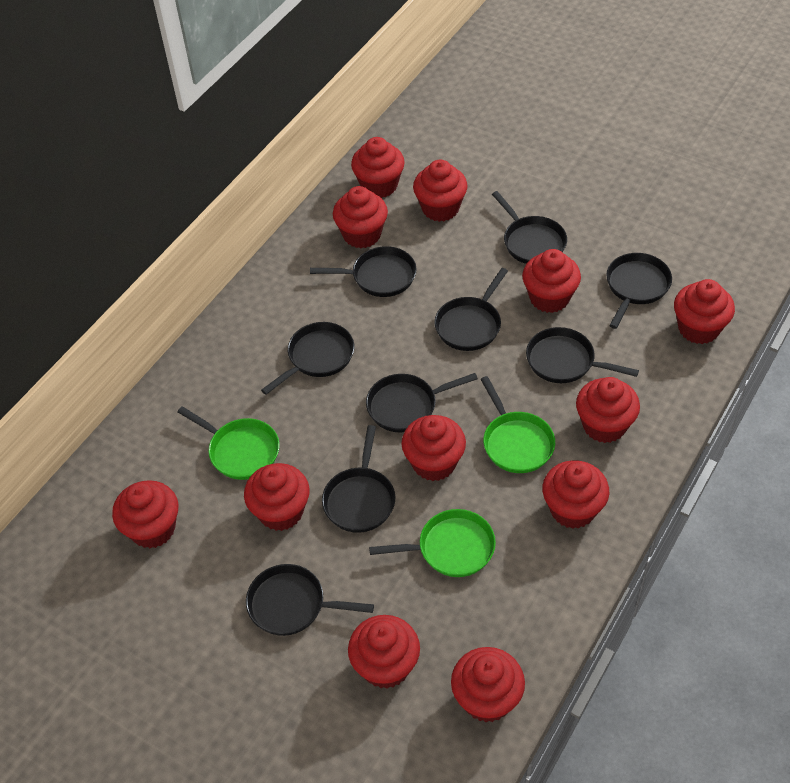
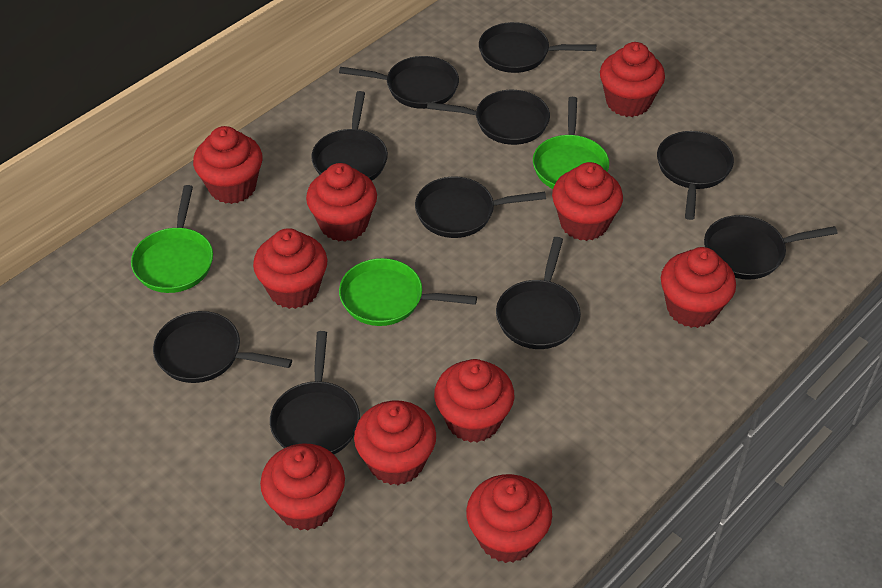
black pan: [246,564,374,636] [261,322,354,395] [310,246,417,297] [322,425,395,533] [366,373,478,433] [434,268,508,351] [492,191,567,264] [526,327,639,383] [606,253,672,329] = 9 -> [153,311,292,383] [270,331,360,454] [311,91,388,181] [339,56,459,109] [415,177,546,238] [427,90,550,145] [479,22,596,73] [496,237,581,349] [657,131,734,220] [704,215,838,280] = 10
red cupcake: [112,480,178,548] [244,463,310,531] [333,186,388,248] [348,615,420,689] [351,137,405,198] [402,415,466,481] [413,160,468,222] [451,647,525,722] [522,249,581,313] [542,460,609,529] [576,377,640,443] [674,279,735,344] = 12 -> [193,126,263,204] [253,228,327,309] [260,443,345,531] [306,163,377,242] [354,400,436,485] [434,359,514,443] [466,474,552,563] [552,162,623,241] [600,42,665,117] [661,247,736,328] = 10

